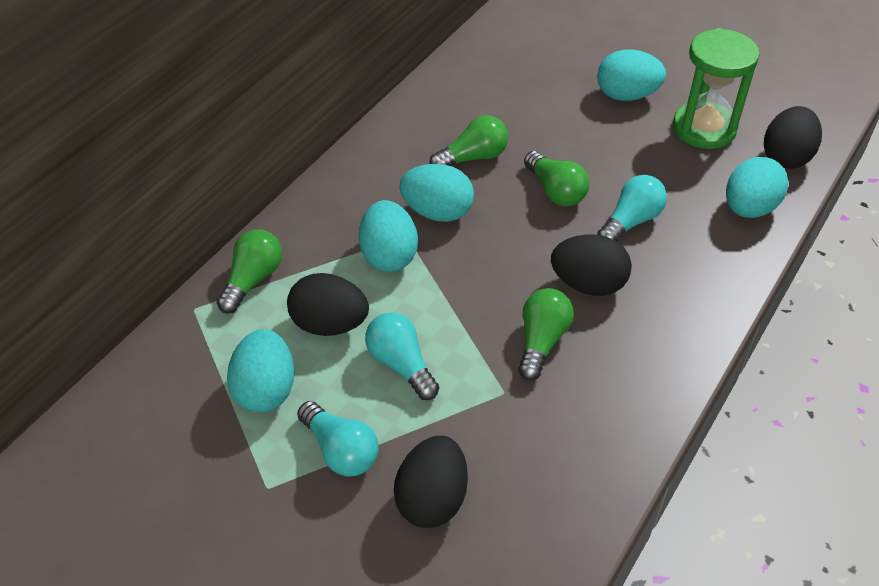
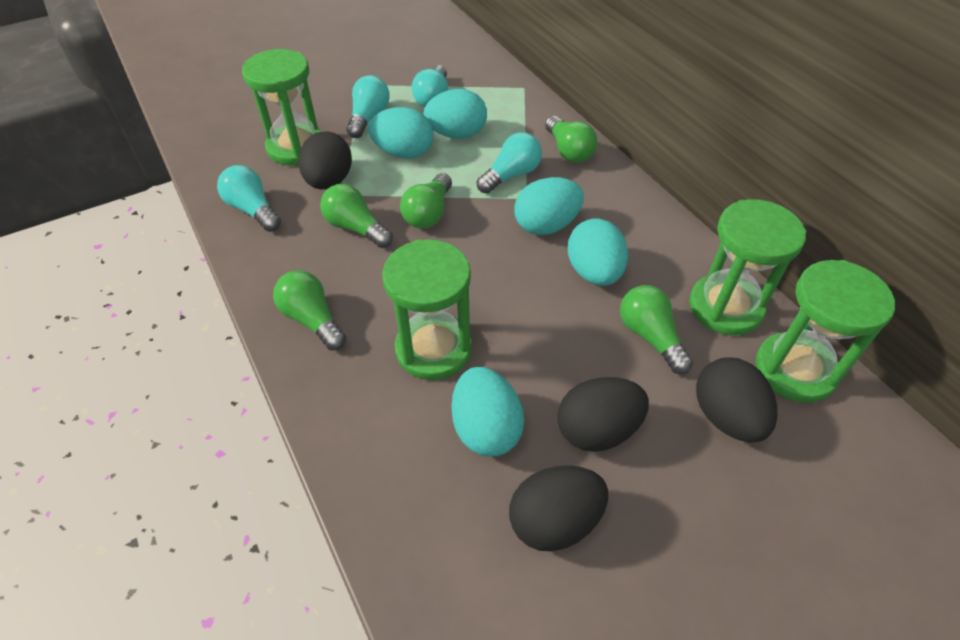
green hourglass: [673,28,760,149] = 1 -> [242,49,322,166] [382,240,472,380] [689,199,806,335] [755,260,895,403] = 4
green light bulb: [217,229,282,314] [430,115,508,166] [518,288,574,381] [524,151,589,207] = 4 -> [273,270,346,351] [320,184,393,248] [400,173,452,229] [545,116,597,163] [620,285,693,374] = 5
turquoise light bulb: [297,401,379,476] [365,312,439,400] [597,175,667,241] = 3 -> [217,165,281,232] [346,75,390,138] [412,65,448,107] [477,132,542,194] = 4

